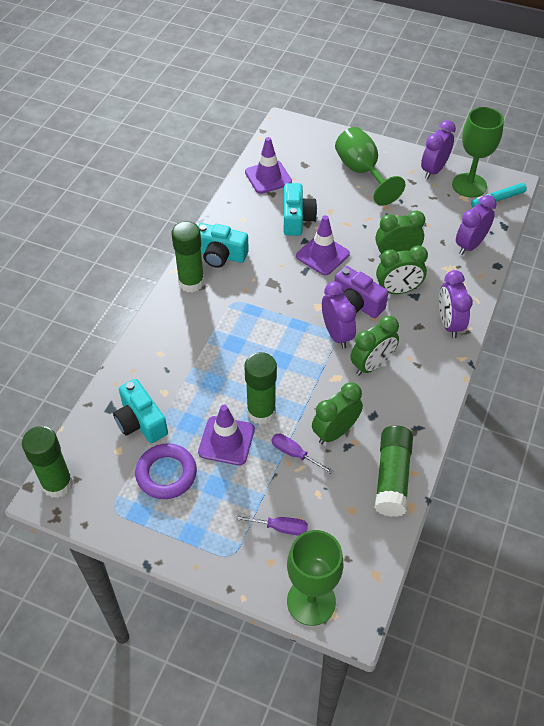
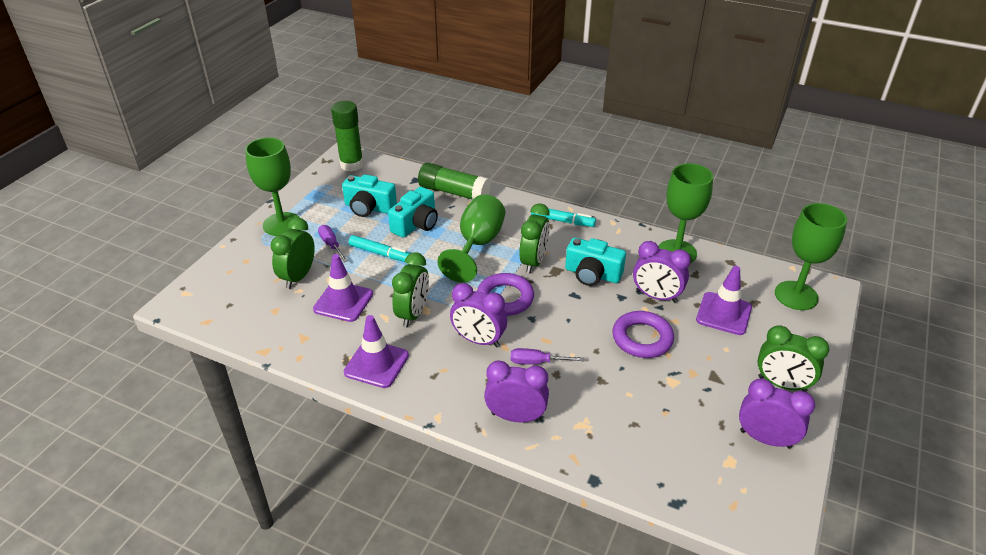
green glue stick: [22,426,73,498] [171,221,205,293] [244,352,277,425] [375,425,413,517] = 4 -> [331,101,364,172] [418,163,491,199] = 2
green goblet: [287,530,344,626] [335,127,405,206] [452,107,504,197] = 3 -> [245,137,300,236] [437,194,505,283] [659,163,713,264] [775,203,847,310] = 4
purple camera: [335,266,388,318] = 1 -> none = 0
purple ring: [135,443,197,499] = 1 -> [477,273,534,316] [612,311,674,358] = 2
turquoise marker: [471,183,527,207] = 1 -> [349,235,411,262] [531,208,596,227] = 2

